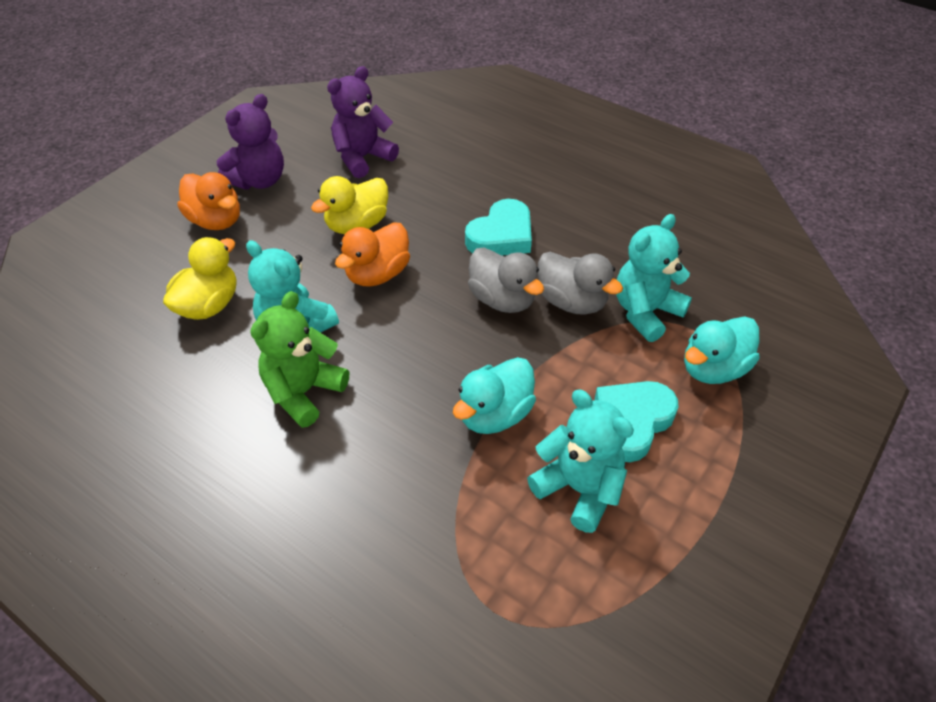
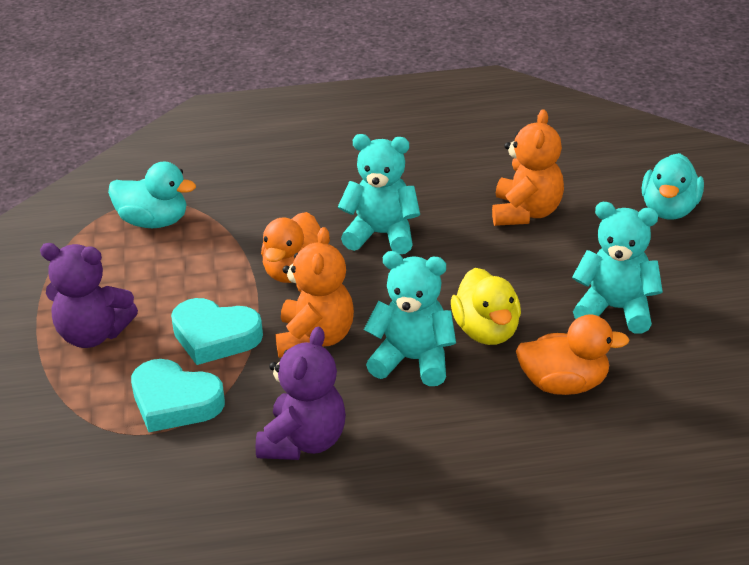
green teddy bear: [250,291,349,428] = 1 -> none = 0
grey duck: [468,247,544,313] [538,252,623,315] = 2 -> none = 0
orange teddy bear: none = 0 -> [275,227,354,358] [492,109,564,226] = 2
yellow duck: [163,237,236,320] [311,176,388,234] = 2 -> [451,268,521,345] = 1

